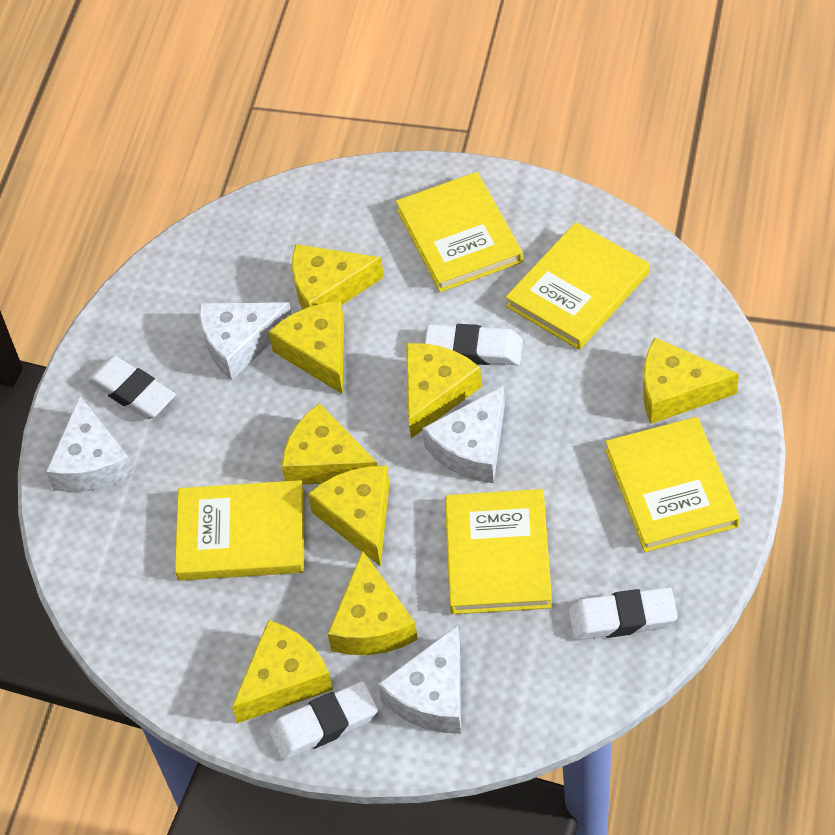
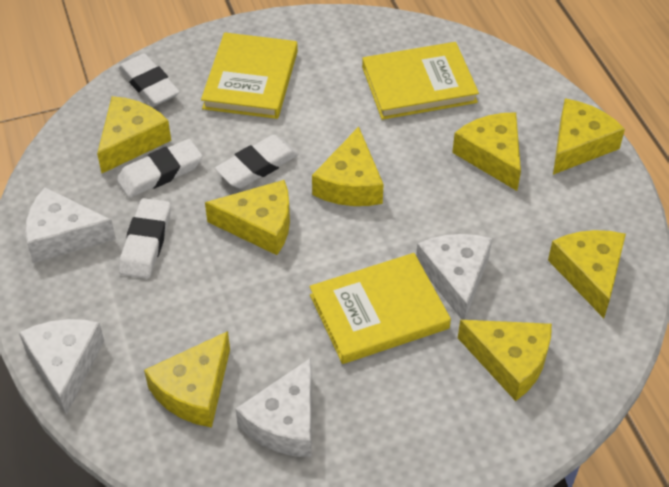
yellow book: [175,480,304,581] [396,172,523,292] [445,489,552,614] [505,222,649,350] [605,417,740,552] = 5 -> [201,32,298,119] [310,253,451,364] [362,42,479,120] = 3

